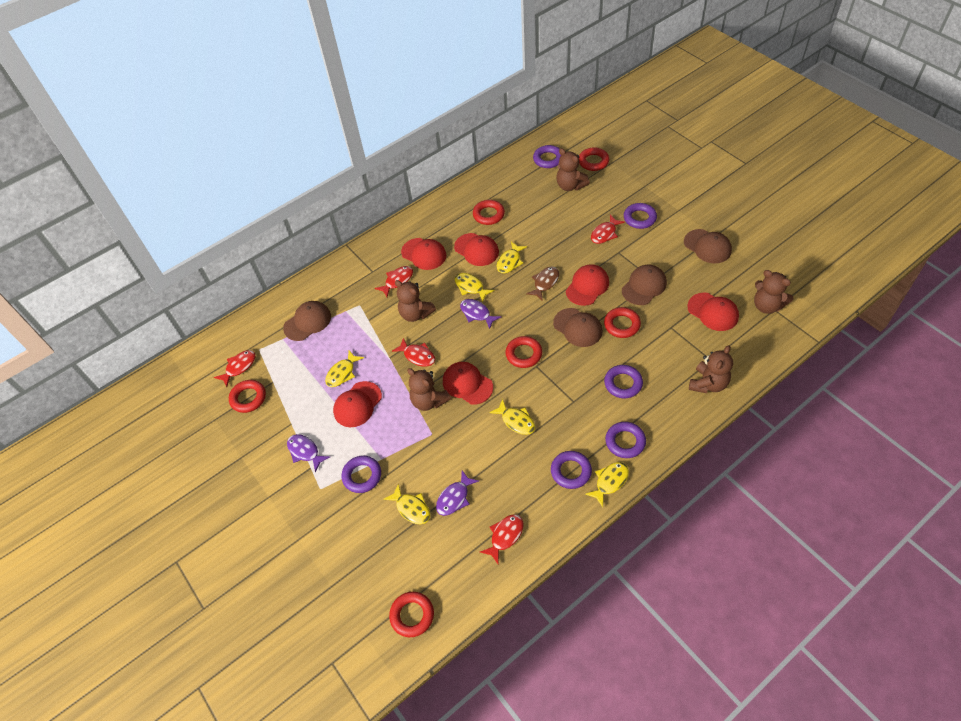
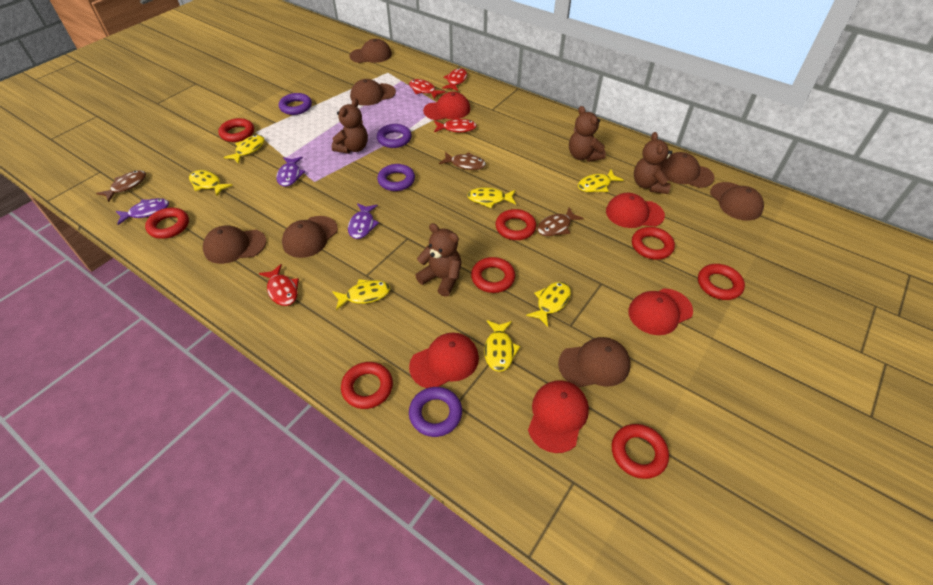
brown cap: [283,301,331,341] [553,308,602,347] [622,265,667,305] [684,229,732,263] = 4 -> [203,225,266,264] [282,216,338,258] [350,39,392,63] [350,79,396,106] [558,337,631,387] [661,152,715,188] [710,182,764,221] = 7
brown fish: [526,266,559,301] = 1 -> [96,170,146,202] [439,152,486,170] [537,208,584,236] = 3
brown teddy bear: [395,280,436,322] [407,368,451,411] [556,148,590,191] [689,345,733,393] [754,270,793,314] = 5 -> [332,98,368,154] [415,223,461,297] [569,106,606,162] [634,132,672,194] = 4
purple ring: [341,456,381,493] [533,145,561,168] [551,451,592,489] [604,365,643,398] [605,422,646,458] [624,203,657,229] = 6 -> [279,93,312,115] [377,124,412,148] [377,164,415,191] [409,387,462,437] = 4
red cap: [333,381,382,427] [401,238,446,270] [443,362,493,405] [454,233,499,266] [566,264,609,306] [687,293,739,331] = 6 -> [409,333,479,388] [423,92,470,120] [528,380,589,453] [606,193,665,228] [628,288,693,335] = 5
red fish: [214,350,255,387] [375,266,413,297] [392,338,435,367] [480,514,524,565] [591,215,625,244] = 5 -> [259,264,299,306] [409,79,446,99] [434,117,477,133] [442,68,467,91] = 4
red ring: [229,380,266,413] [389,592,434,637] [473,200,505,225] [505,336,542,368] [579,147,609,171] [604,307,641,338] = 6 -> [145,208,189,239] [218,118,254,142] [341,362,393,409] [471,257,515,293] [495,209,536,240] [612,424,669,479] [632,227,675,260] [698,264,745,300] = 8
yellow fish: [325,350,364,387] [384,483,430,524] [455,273,495,302] [489,399,535,435] [497,242,527,274] [585,462,629,507] = 6 -> [189,170,232,196] [224,135,265,164] [332,279,390,310] [467,187,516,208] [484,320,521,372] [526,282,571,327] [578,169,623,192] = 7

